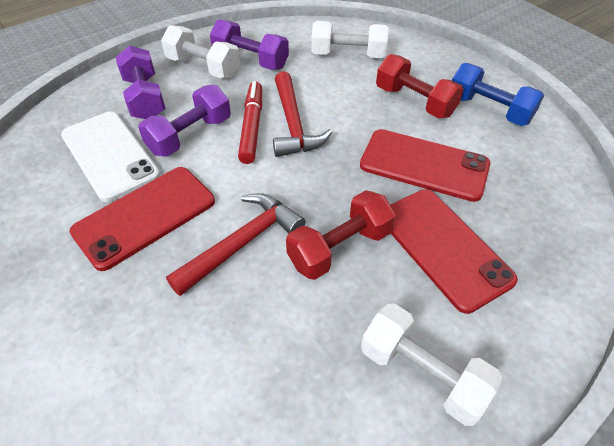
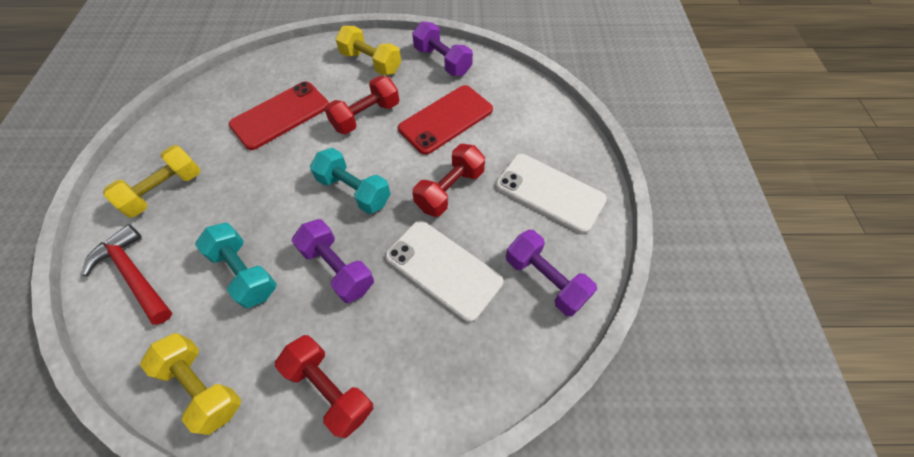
blue dumbbell: [452,63,544,126] = 1 -> none = 0
red dumbbell: [286,190,396,280] [376,54,464,118] = 2 -> [275,335,374,438] [324,76,399,134] [412,144,485,217] = 3
red hammer: [166,193,305,296] [273,71,332,157] = 2 -> [82,224,172,325] = 1
red marker: [238,81,262,164] = 1 -> none = 0
red phone: [69,167,215,271] [360,129,490,202] [390,189,518,314] = 3 -> [229,82,329,150] [398,85,493,155] = 2
turquoise dumbbell: none = 0 -> [195,223,277,308] [310,148,391,214] = 2
white dumbbell: [161,25,240,78] [311,21,389,58] [361,303,503,426] = 3 -> none = 0
white phone: [61,111,160,202] = 1 -> [385,221,503,322] [496,154,607,234] = 2
yellow dumbbell: none = 0 -> [103,145,201,218] [140,333,241,435] [335,26,401,76] = 3

